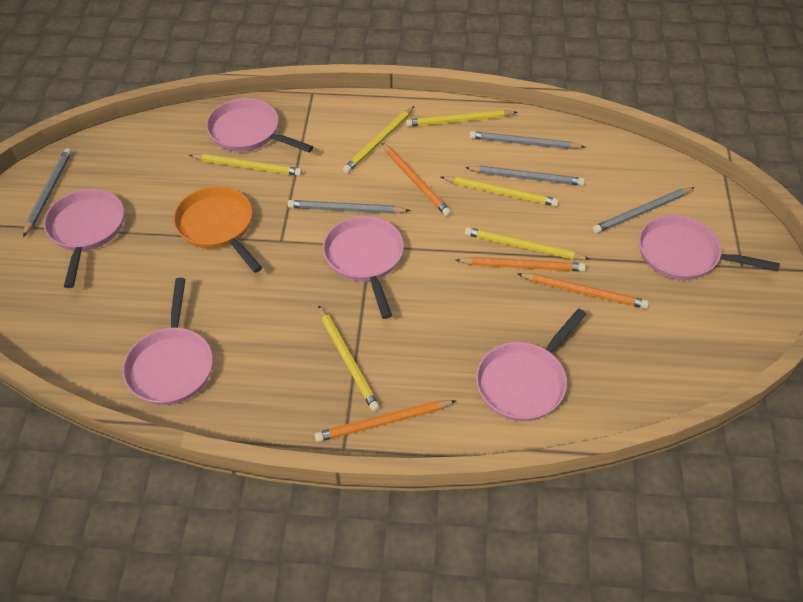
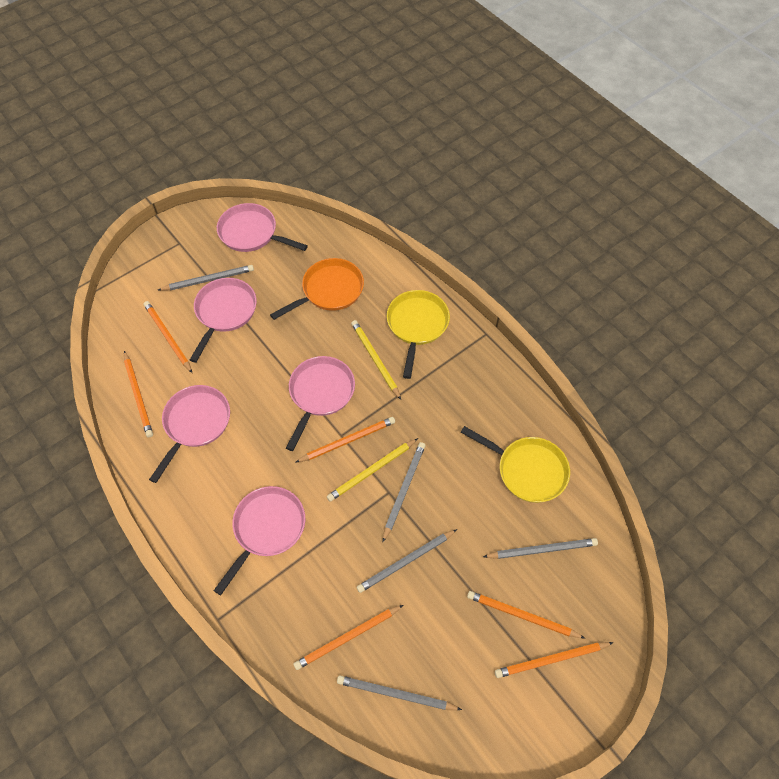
orange pencil: [315,400,456,442] [382,143,451,216] [455,257,586,272] [518,273,649,309] = 4 -> [124,351,153,437] [144,301,192,373] [294,605,403,670] [295,417,395,463] [467,591,585,638] [495,642,614,678] = 6
pink pan: [44,189,124,288] [122,278,213,405] [206,98,313,152] [323,216,404,319] [476,309,586,421] [639,215,780,280] = 6 -> [149,385,230,483] [190,278,257,363] [214,486,305,595] [217,203,308,252] [286,356,355,451] = 5
yellow pan: none = 0 -> [387,290,450,379] [460,426,570,503] = 2
yellow pencil: [189,154,302,176] [318,305,380,411] [343,106,414,173] [406,110,518,127] [441,176,559,206] [465,227,590,260] = 6 -> [327,438,418,502] [351,320,401,400] = 2

